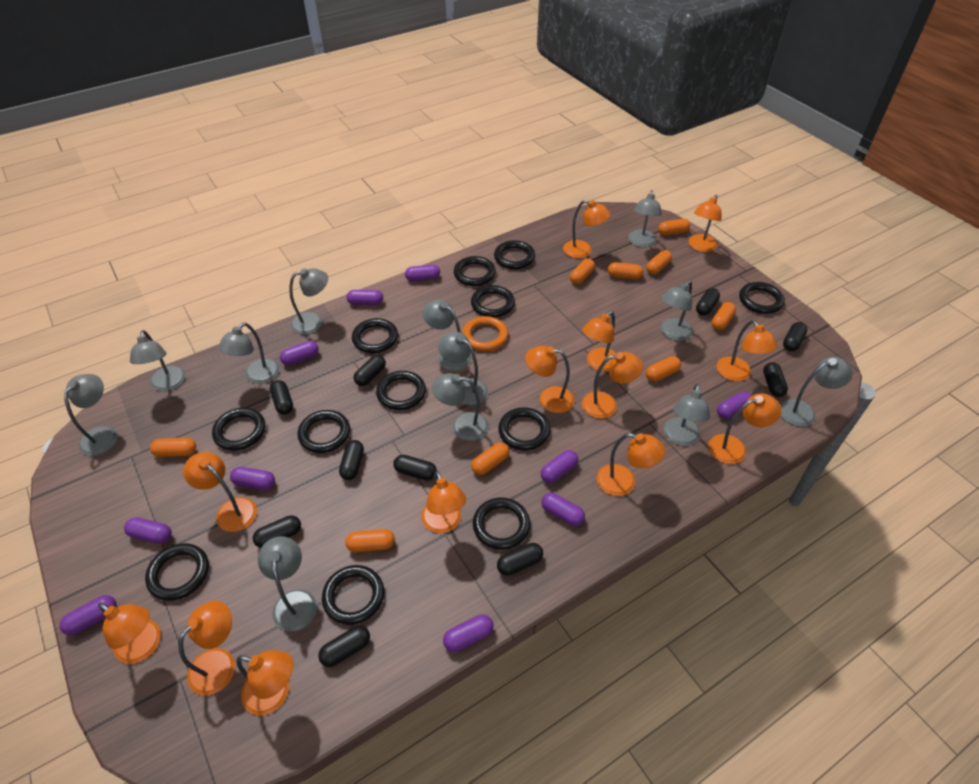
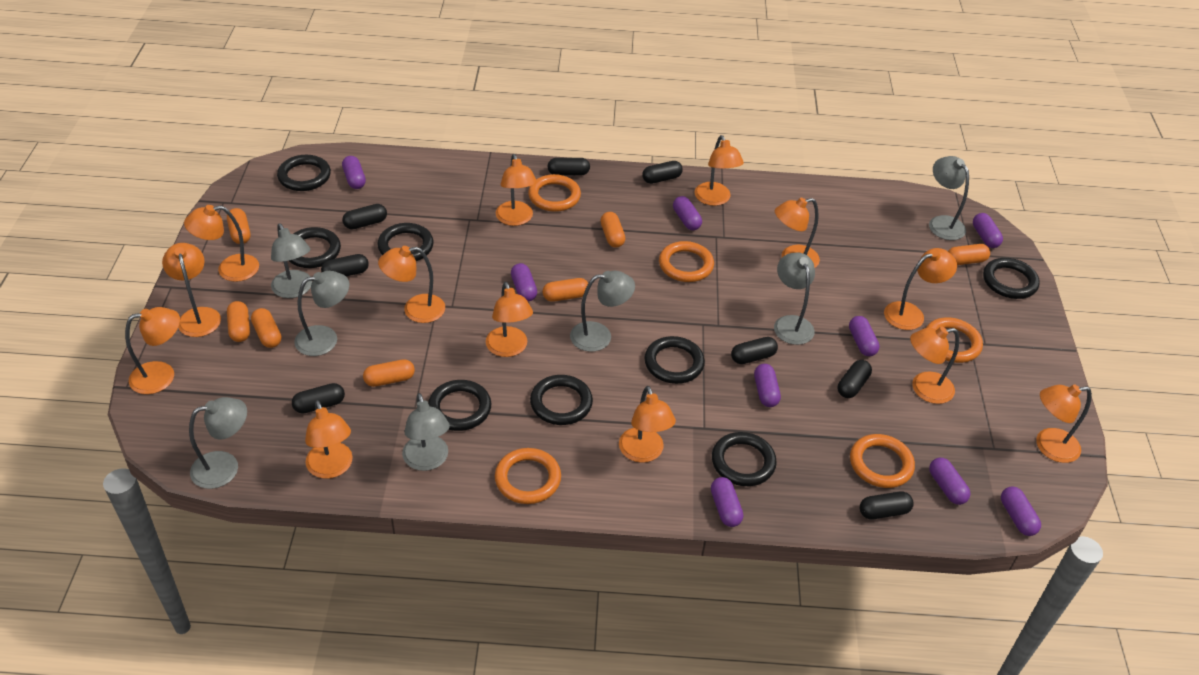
black capsule: [253,515,301,548] [270,380,293,414] [318,626,370,667] [339,440,364,480] [354,355,386,386] [393,455,437,481] [497,543,543,576] [696,288,720,316] [763,362,788,397] [783,322,807,351] = 10 -> [292,383,345,414] [321,254,369,276] [342,204,387,229] [548,158,590,176] [642,161,683,184] [731,337,778,364] [838,360,872,398] [860,491,914,519] = 8
black ring: [145,543,209,601] [212,408,265,451] [298,410,350,453] [322,565,384,625] [352,318,398,353] [376,371,426,410] [454,256,496,286] [471,285,515,318] [473,497,530,550] [494,240,535,269] [498,407,550,451] [739,282,785,314] = 12 -> [277,155,331,191] [289,227,341,268] [377,223,434,261] [428,380,491,431] [530,375,593,425] [644,336,705,384] [712,432,777,486] [983,258,1040,299] = 8
grey lamp: [64,374,118,456] [130,330,186,391] [218,323,280,384] [258,536,317,631] [289,268,328,334] [423,299,471,371] [432,373,489,441] [438,332,488,405] [628,190,662,247] [661,280,693,341] [663,384,710,446] [780,357,853,427] = 12 -> [189,397,247,489] [271,223,312,298] [294,271,349,356] [402,393,450,471] [570,271,635,352] [774,253,815,345] [929,156,969,240] = 7
orange capsule: [150,438,196,457] [345,529,395,552] [471,442,510,475] [570,259,595,284] [608,262,643,279] [646,250,672,274] [646,356,681,382] [658,219,690,235] [711,302,736,330] = 9 -> [227,208,250,244] [227,301,250,342] [251,308,281,348] [363,359,415,387] [542,278,588,302] [600,212,625,248] [948,244,990,265] = 7
orange ring: [462,316,508,351] = 1 -> [495,448,561,504] [528,174,581,212] [659,241,714,282] [850,434,915,488] [926,317,983,363] = 5
purple capsule: [60,595,117,635] [124,517,172,544] [230,467,275,490] [280,341,319,365] [347,290,383,305] [405,264,440,281] [443,614,493,652] [541,450,578,483] [541,493,585,526] [717,392,752,419] = 10 -> [342,156,366,189] [511,263,537,301] [673,196,702,230] [711,477,743,527] [754,364,781,407] [849,316,880,356] [929,458,970,505] [973,213,1003,248] [1001,486,1041,536] = 9

